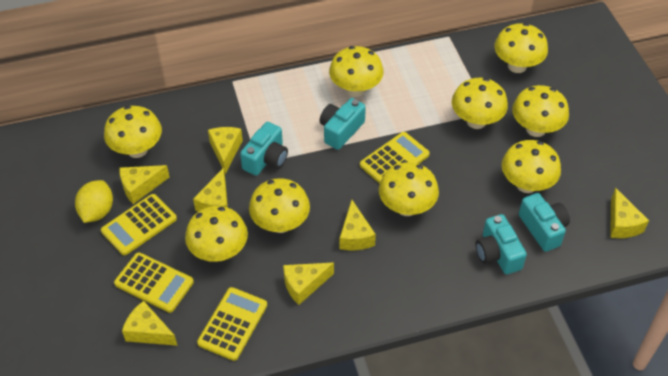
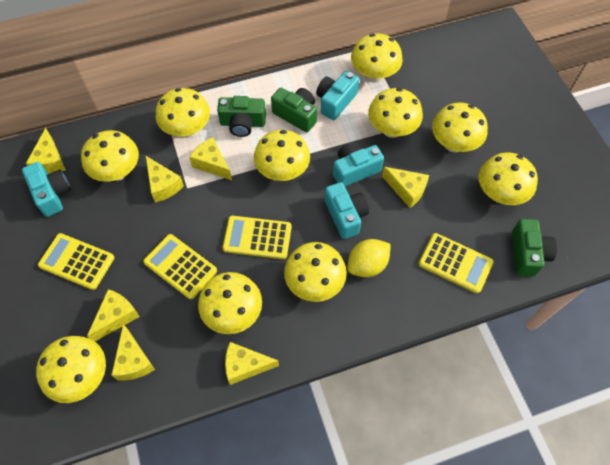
green camera: none = 0 -> [217,96,266,137] [271,88,317,132] [512,219,557,277] = 3
yellow mushroom: [104,106,162,158] [185,206,248,262] [249,178,310,233] [329,46,384,97] [379,162,439,216] [452,78,508,129] [494,23,548,73] [501,140,561,193] [512,85,569,137] = 9 -> [36,336,106,403] [81,130,139,182] [156,88,210,138] [198,272,262,334] [254,130,310,181] [284,242,347,302] [351,34,403,82] [368,88,423,138] [432,103,488,152] [479,152,538,205] = 10

